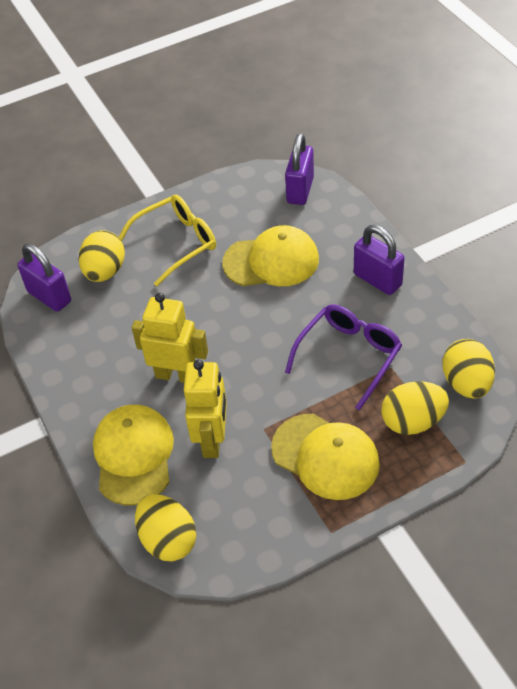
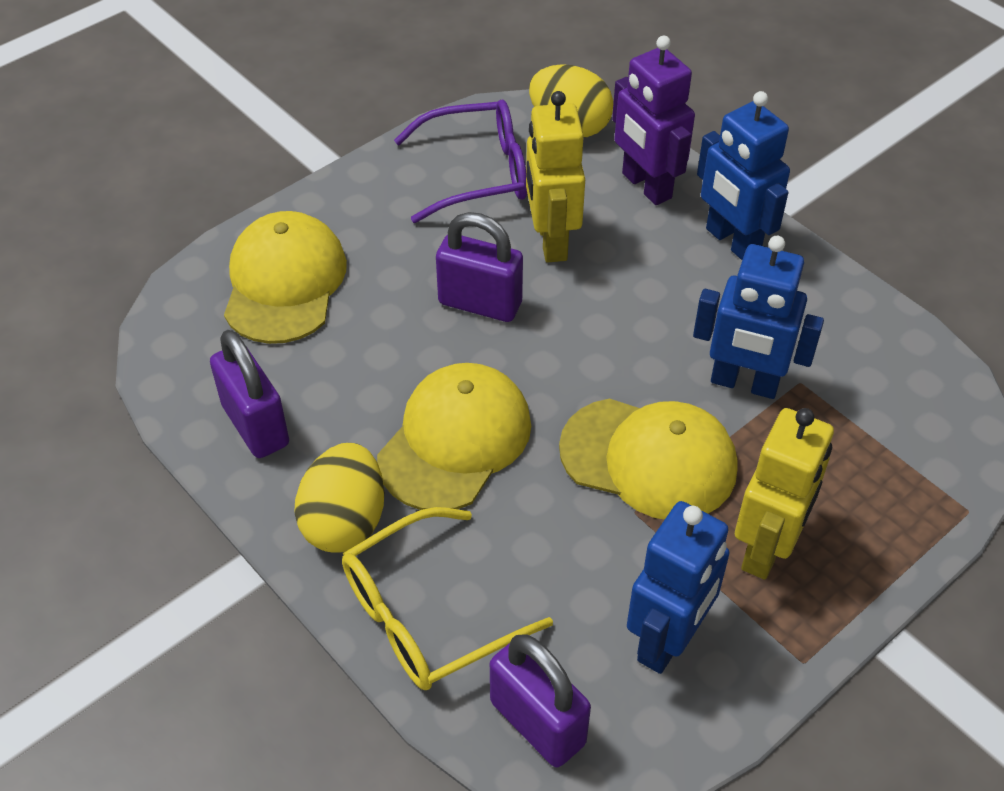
blue robot: none = 0 -> [627,501,730,674] [693,236,824,399] [697,91,790,260] = 3
purple robot: none = 0 -> [612,36,695,205] = 1
yellow egg: [78,230,125,282] [135,494,196,561] [381,381,449,435] [442,339,495,399] = 4 -> [294,443,384,552] [529,64,613,137] = 2

